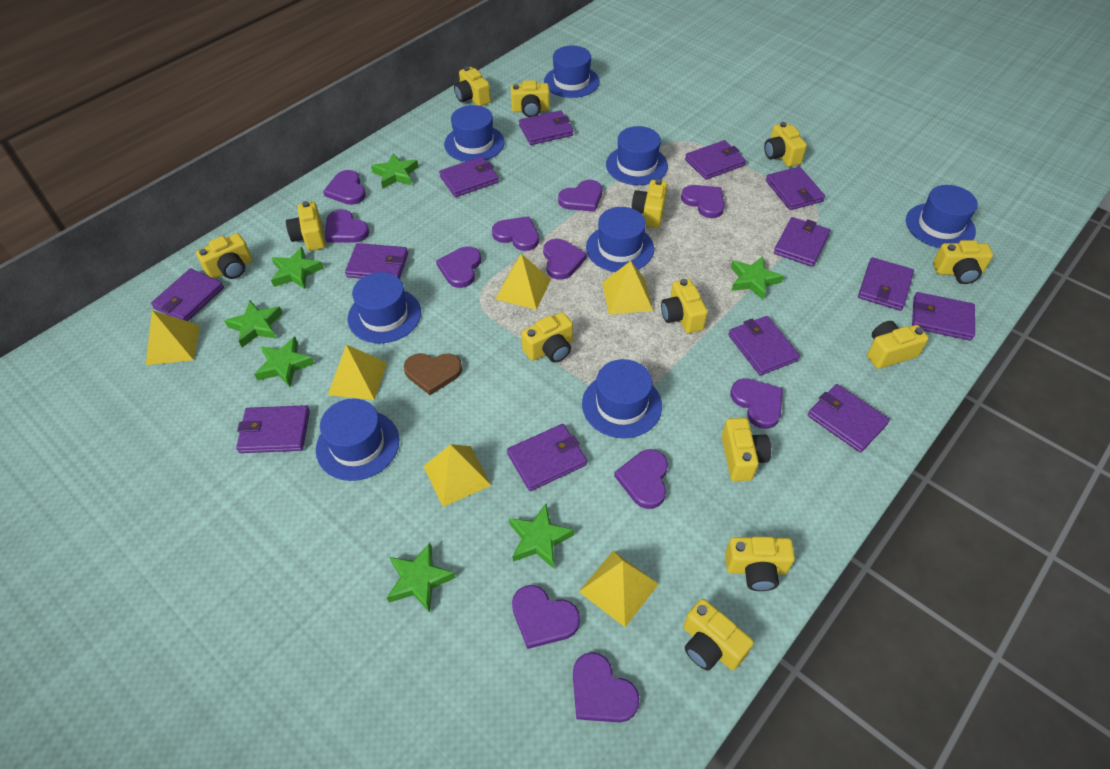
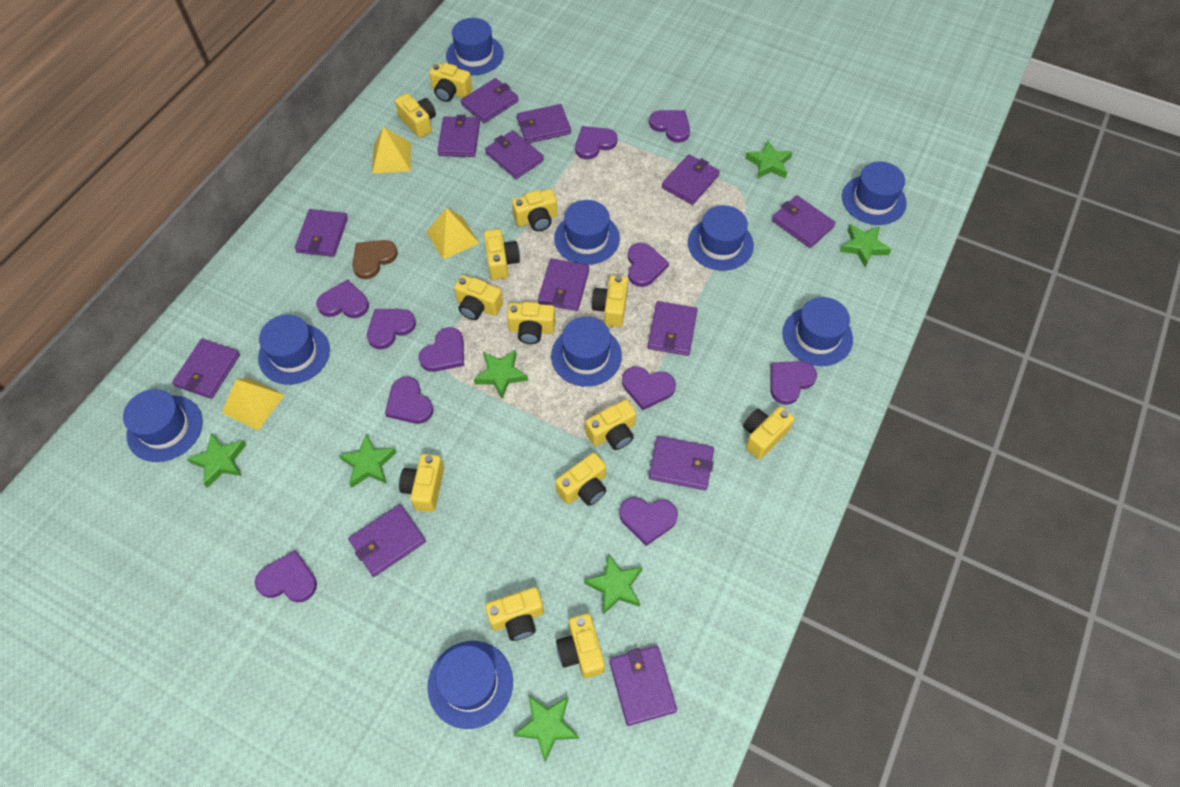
blue hat: [316,399,399,481] [348,272,421,343] [444,105,505,162] [544,46,600,98] [582,359,662,438] [586,207,654,272] [606,126,668,185] [906,185,978,248] = 8 -> [123,389,203,462] [258,315,330,385] [427,641,513,729] [446,18,504,75] [551,317,622,387] [554,200,620,265] [688,205,754,271] [782,297,853,366] [842,162,907,225] = 9
yellow pyramid: [146,310,200,365] [328,344,387,400] [423,444,492,507] [496,254,551,310] [579,551,659,627] [602,261,653,315] = 6 -> [222,378,285,430] [372,127,411,174] [426,208,480,260] = 3

